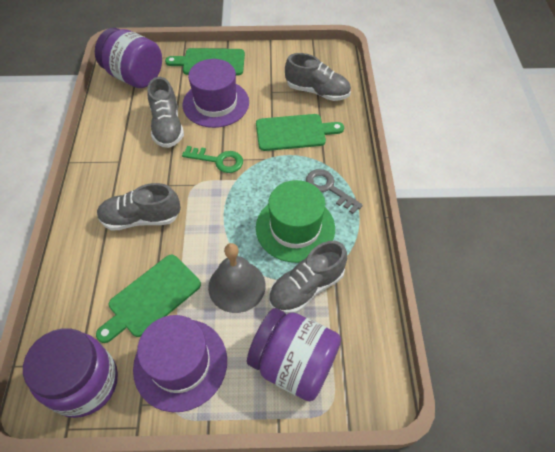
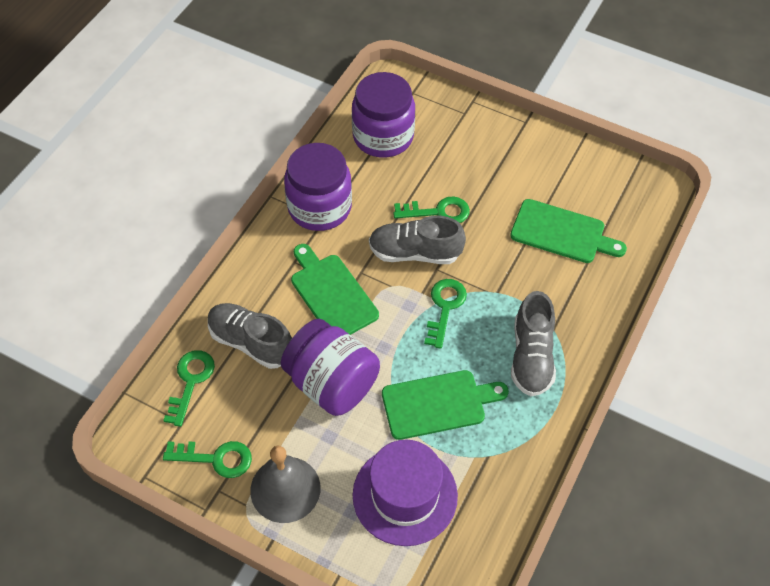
green hat: [256,180,335,263] = 1 -> none = 0
green key: [182,146,243,173] = 1 -> [163,350,215,427] [163,441,252,478] [393,196,470,223] [424,279,467,349] = 4
grey key: [306,169,363,214] = 1 -> none = 0
grey shoe: [97,183,181,231] [148,77,184,148] [268,241,347,314] [285,53,351,101] = 4 -> [208,303,292,369] [369,216,466,264] [511,291,556,396] = 3
purple hat: [133,315,227,412] [182,59,249,128] = 2 -> [353,440,458,546] = 1

